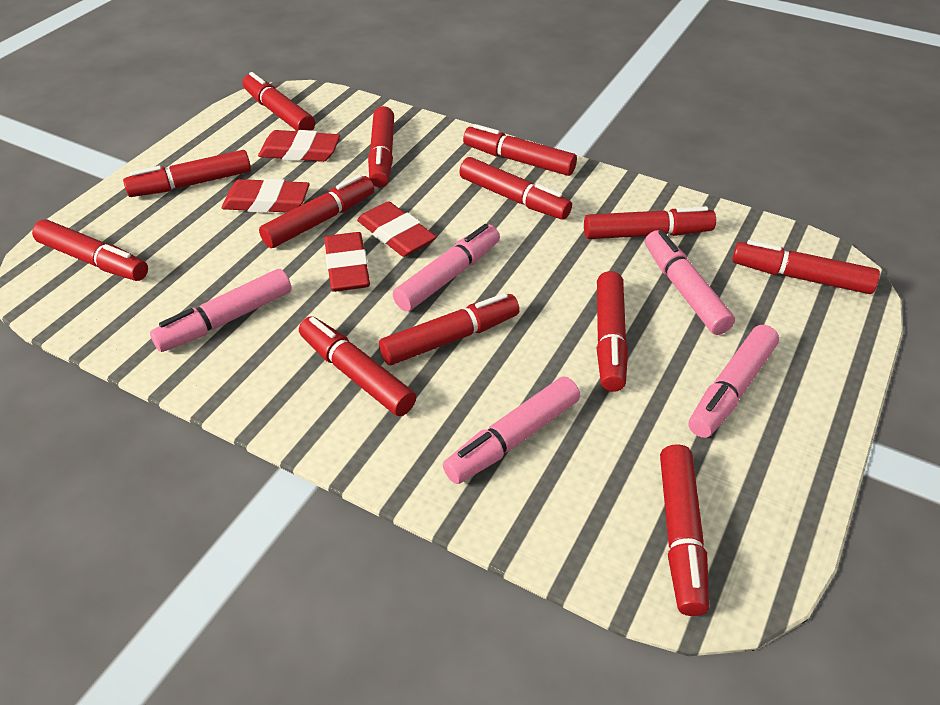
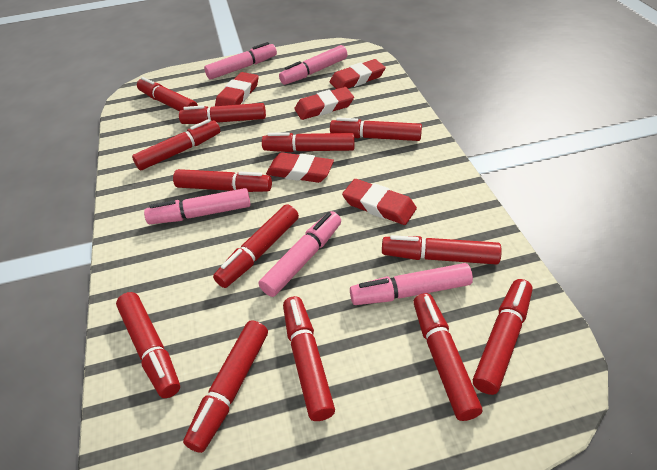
red eraser: [222,178,310,213] [258,130,340,162] [324,232,370,292] [357,201,436,257] = 4 -> [215,72,259,106] [266,152,334,183] [294,87,354,120] [330,59,386,89] [342,179,417,225] = 5

